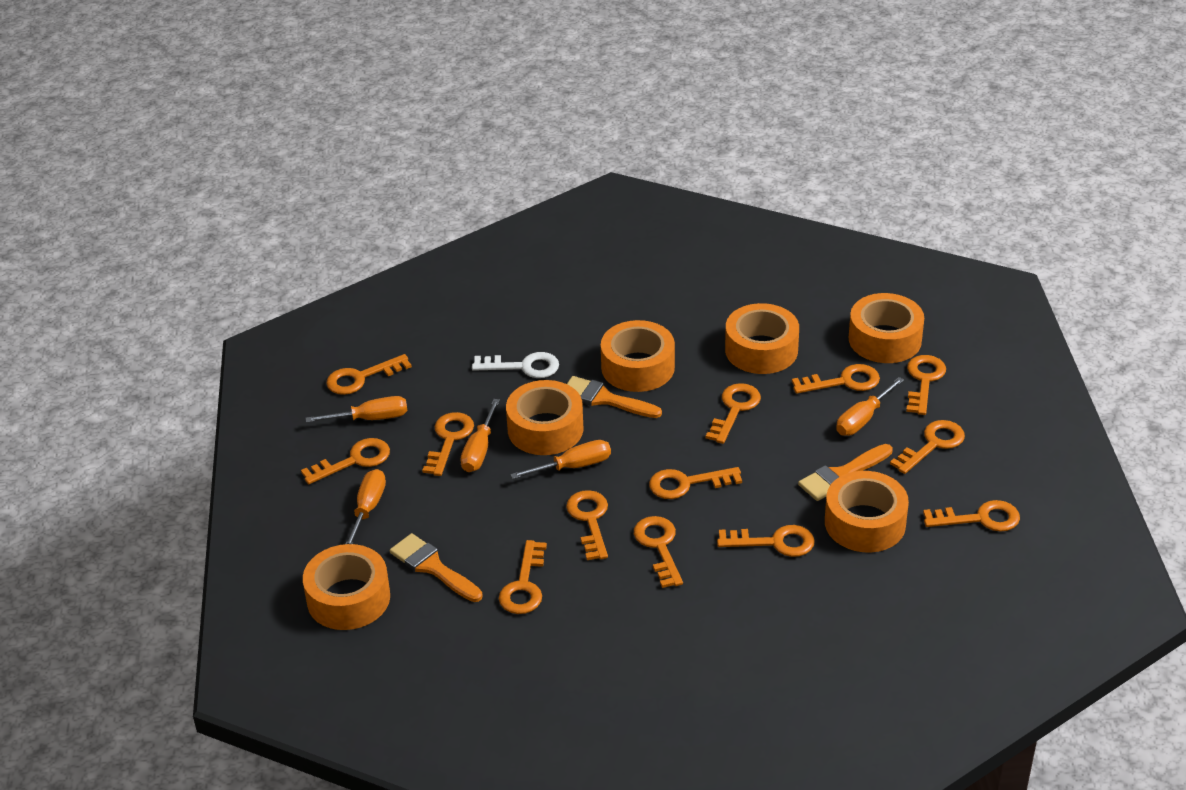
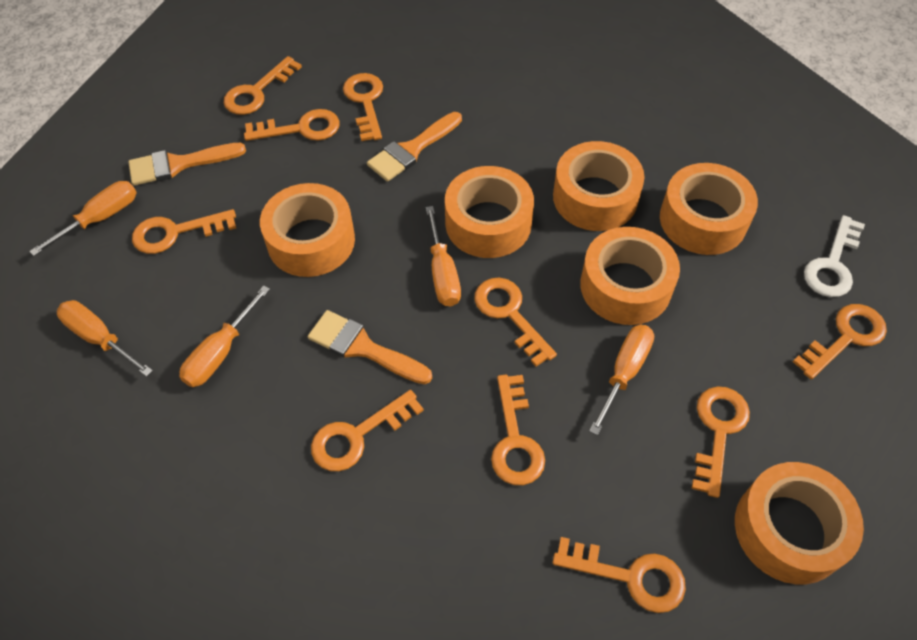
orange key: [301,438,390,484] [326,354,412,395] [422,412,474,476] [499,540,547,614] [566,490,608,560] [634,516,683,588] [649,467,742,499] [706,383,761,444] [717,525,815,557] [792,364,880,394] [890,420,965,474] [906,355,946,415] [923,500,1020,532] = 13 -> [132,209,236,254] [224,56,302,115] [244,109,340,141] [311,390,424,471] [343,73,383,141] [474,278,557,367] [491,375,545,485] [553,537,686,613] [692,386,750,498] [793,304,887,379] = 10

